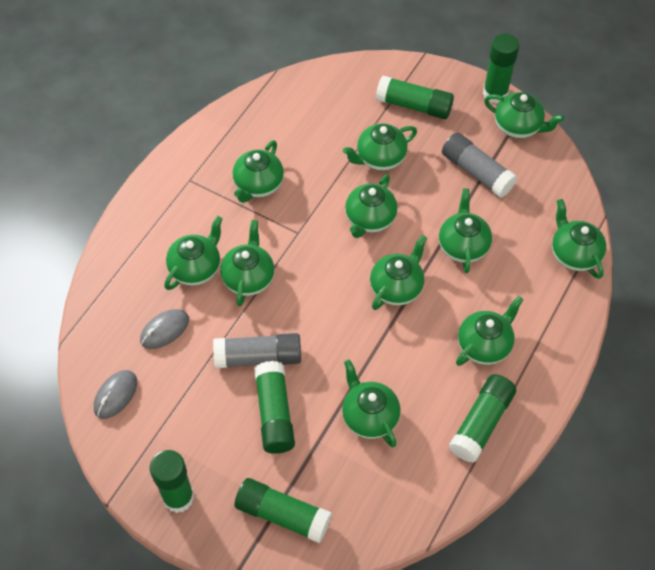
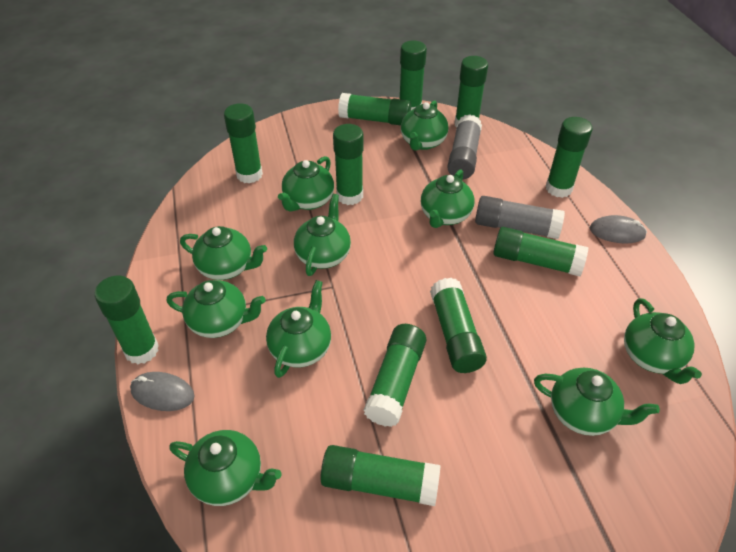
green glue stick: [150,450,194,513] [234,478,332,543] [254,361,295,454] [376,75,454,119] [449,374,516,463] [483,33,519,104] = 6 -> [94,276,159,364] [224,103,263,184] [320,445,441,506] [333,124,364,205] [338,93,411,125] [364,324,426,427] [400,40,427,110] [430,278,487,373] [455,56,488,127] [493,227,589,276] [546,117,593,198] = 11
green teapot: [164,216,223,290] [220,220,274,306] [233,140,284,203] [342,360,400,447] [343,123,417,171] [345,174,398,238] [370,235,427,310] [439,188,492,273] [456,296,524,366] [484,92,564,138] [552,199,606,279] = 11 -> [167,280,266,338] [169,430,282,506] [180,226,267,280] [266,280,331,378] [278,156,334,212] [294,194,351,276] [401,100,448,151] [421,169,474,228] [534,368,660,436] [624,298,702,384] = 10

